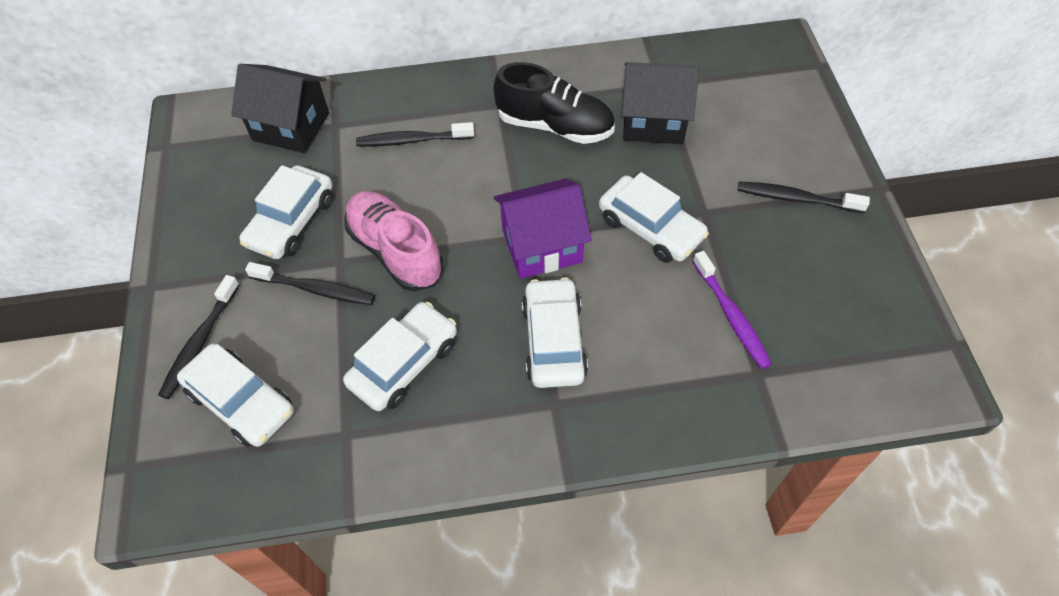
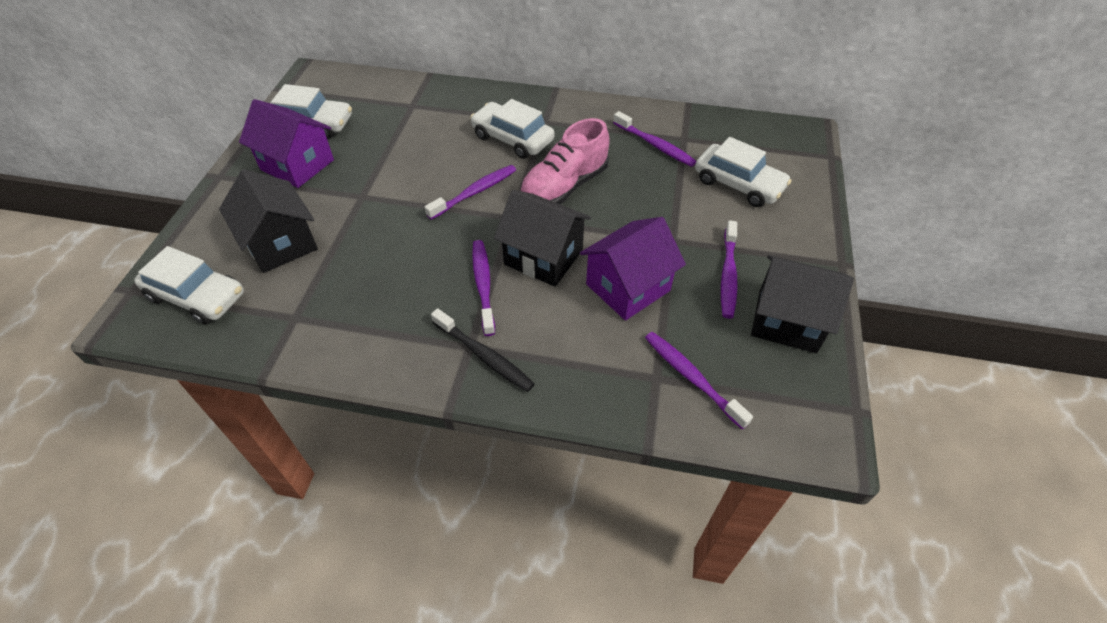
black house: [231,64,329,153] [622,62,699,144] = 2 -> [219,169,318,273] [494,190,591,287] [751,255,854,353] = 3
black shoe: [494,62,615,144] = 1 -> none = 0
black toothbrush: [158,275,240,399] [245,262,375,305] [356,122,474,146] [738,182,870,213] = 4 -> [431,308,535,392] = 1
purple house: [494,179,592,279] = 1 -> [239,99,334,188] [580,217,686,320] = 2
purple toothbrush: [693,251,772,369] = 1 -> [425,165,516,220] [472,240,495,336] [613,111,696,167] [645,332,753,430] [721,220,738,319] = 5
white car: [177,343,294,447] [239,165,333,259] [343,302,457,411] [522,277,588,388] [599,172,709,263] = 5 -> [134,246,244,324] [270,84,352,139] [470,99,554,159] [695,137,791,207] = 4

